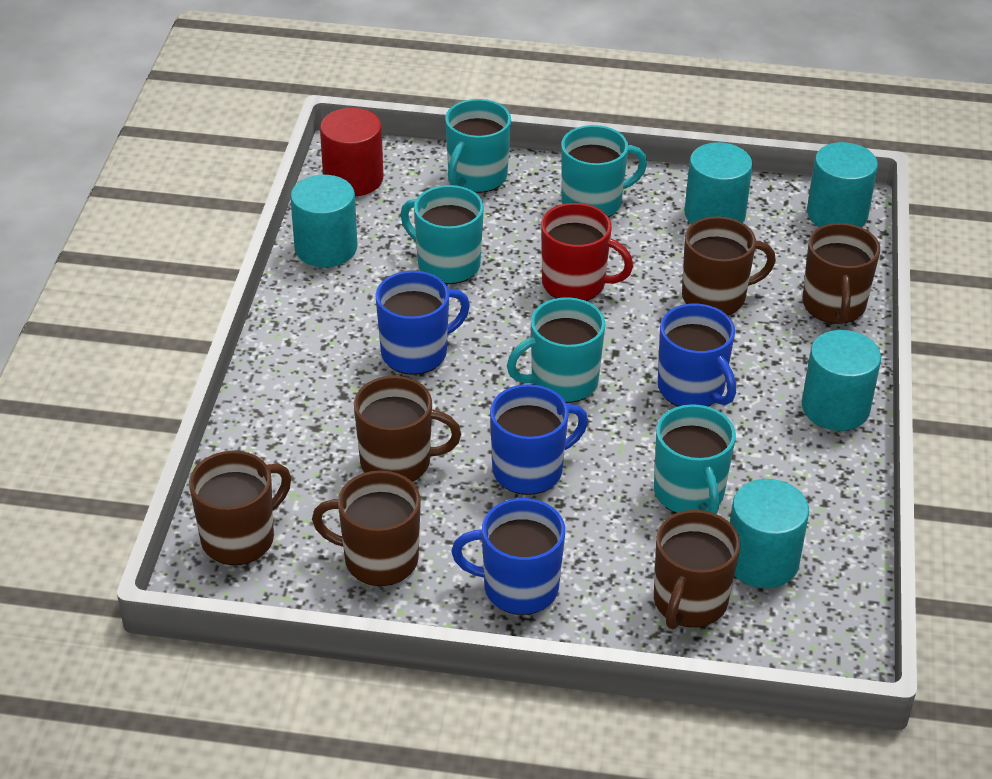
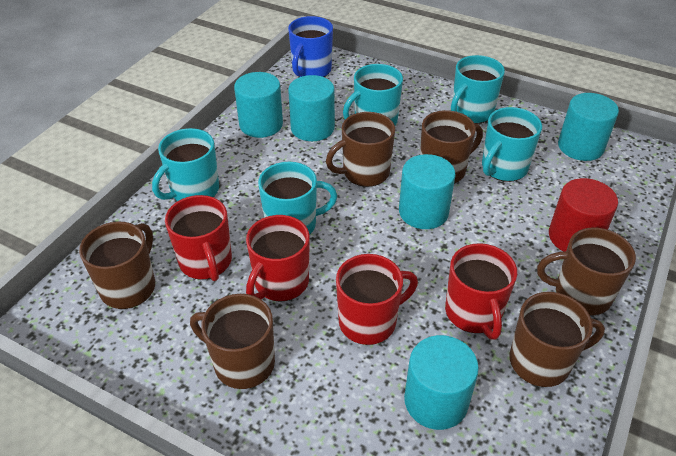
blue mug: [375,271,470,375] [451,498,565,615] [490,384,588,495] [658,304,736,407] = 4 -> [288,16,333,77] = 1
red mug: [541,203,633,301] = 1 -> [165,195,232,281] [246,215,310,302] [336,254,418,345] [445,243,517,340] = 4

